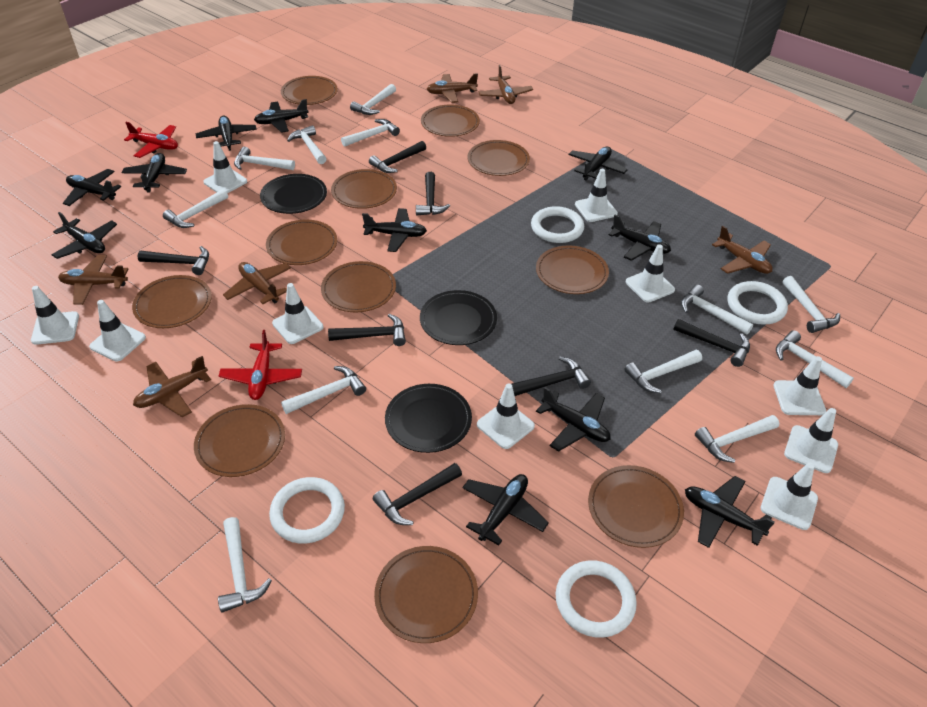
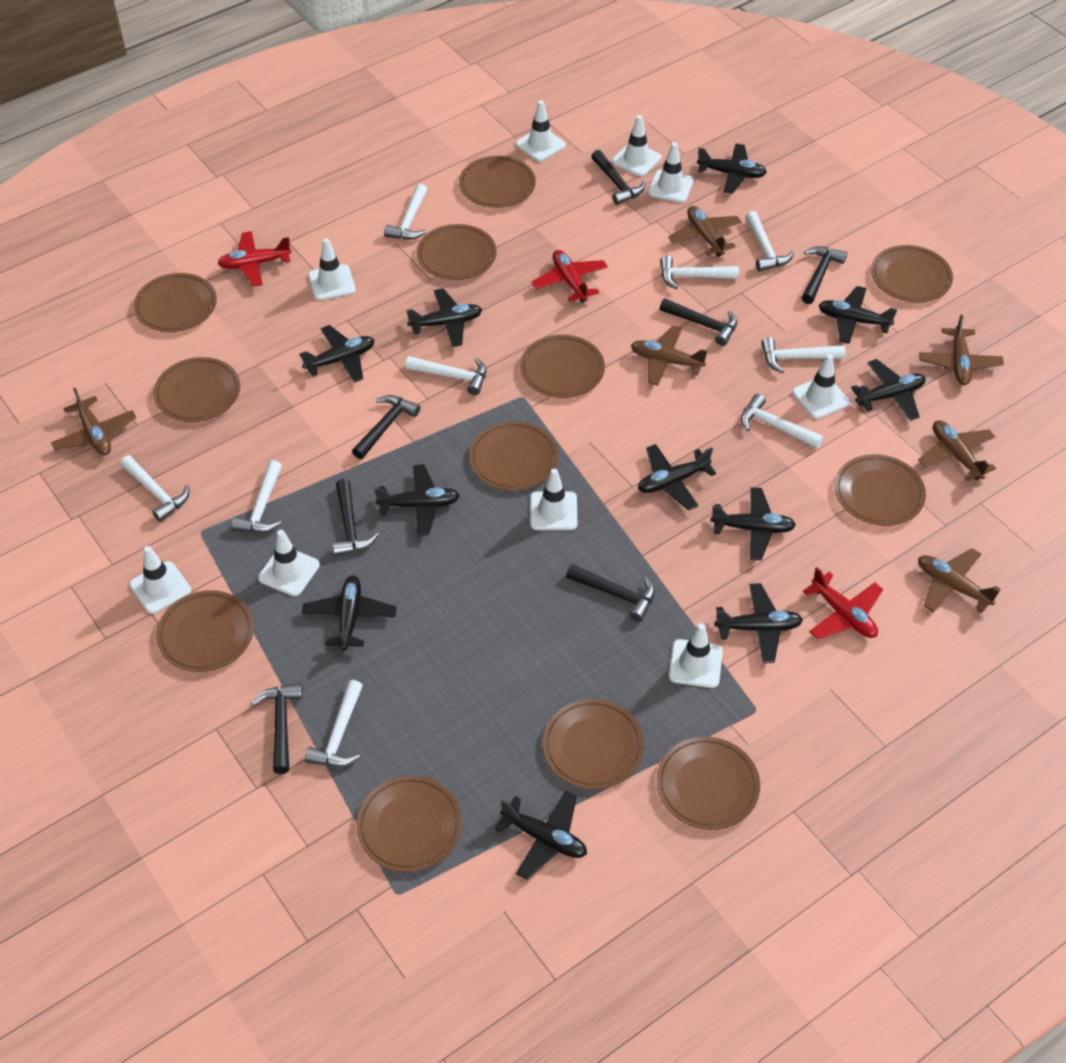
black plate: [260,174,327,214] [385,384,472,453] [420,290,497,345] = 3 -> none = 0
brown plate: [132,275,212,328] [194,404,285,477] [266,220,337,265] [281,76,338,105] [321,261,396,313] [331,169,397,209] [374,546,478,643] [421,104,480,137] [468,140,530,176] [536,245,609,294] [588,465,684,548] = 11 -> [134,273,217,332] [153,357,240,422] [156,590,254,672] [356,776,462,872] [417,224,497,280] [459,156,536,208] [469,421,558,491] [520,335,605,398] [543,699,644,789] [656,737,760,830] [834,454,926,526] [871,245,953,303] = 12
red plane: [124,122,178,158] [219,330,302,400] = 2 -> [218,231,292,287] [531,250,608,303] [803,567,883,640] = 3
white hammer: [163,189,228,228] [218,517,272,613] [234,147,295,170] [281,366,366,414] [287,125,327,164] [341,119,400,147] [350,84,396,115] [624,350,702,393] [681,285,753,335] [695,415,779,463] [776,330,854,388] [783,276,840,333] = 12 -> [120,455,189,522] [232,460,282,533] [305,680,363,767] [384,184,427,240] [405,356,486,395] [660,255,739,289] [741,394,823,448] [746,211,794,271] [761,337,846,373] = 9
white ring: [269,477,345,544] [531,206,584,243] [556,560,637,638] [727,281,788,325] = 4 -> none = 0
white traffic cone: [31,286,79,345] [89,300,146,361] [203,141,247,193] [272,283,324,344] [477,384,535,449] [575,169,618,222] [626,244,675,303] [761,463,818,530] [773,356,826,415] [784,408,838,473] = 10 -> [129,546,191,614] [258,530,320,596] [308,239,356,300] [516,100,566,162] [530,469,577,530] [612,115,661,176] [648,142,694,203] [669,623,723,688] [792,354,850,419] = 9

